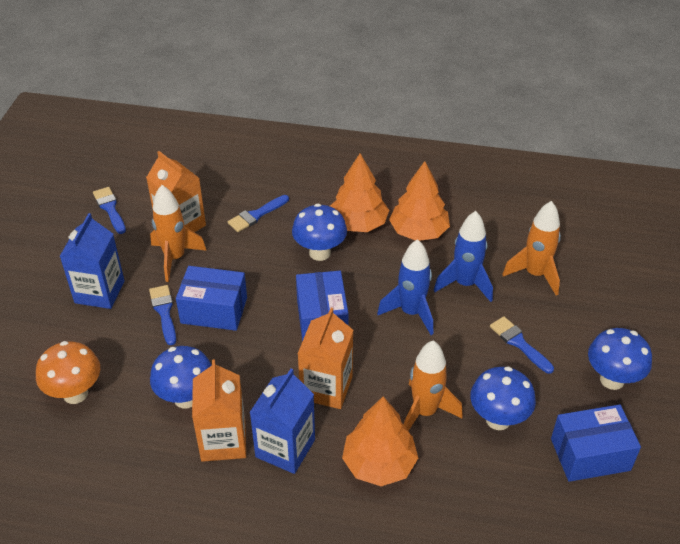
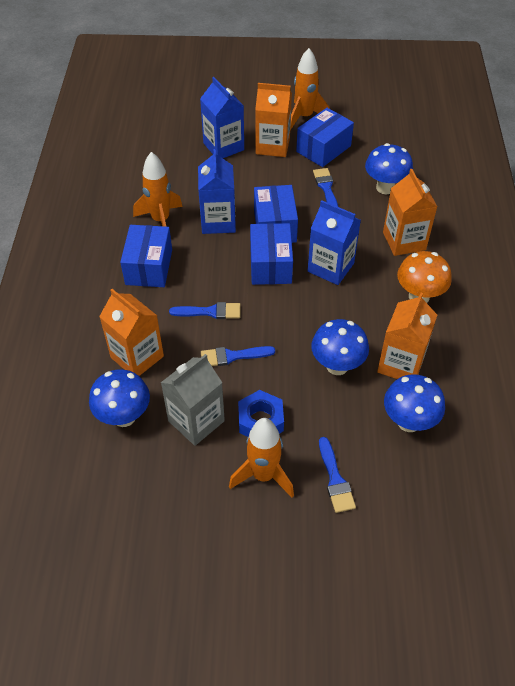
blue box: [176,266,247,331] [296,271,349,341] [551,404,641,482] = 3 -> [120,225,172,287] [250,223,293,285] [254,185,298,243] [296,108,354,167] = 4
blue carton: [59,213,125,309] [249,368,315,474] = 2 -> [198,149,236,234] [200,77,244,158] [308,200,361,285] = 3
blue nut: none = 0 -> [238,390,284,437] = 1
blue rocket: [377,239,433,335] [434,211,493,302] = 2 -> none = 0
grey carton: none = 0 -> [161,354,225,446] = 1
orange carton: [146,151,206,232] [192,359,246,462] [298,308,353,409] = 3 -> [99,289,164,376] [255,83,292,157] [377,293,437,379] [383,169,437,256] = 4
orange tree: [330,153,389,232] [342,396,418,486] [389,161,450,241] = 3 -> none = 0

